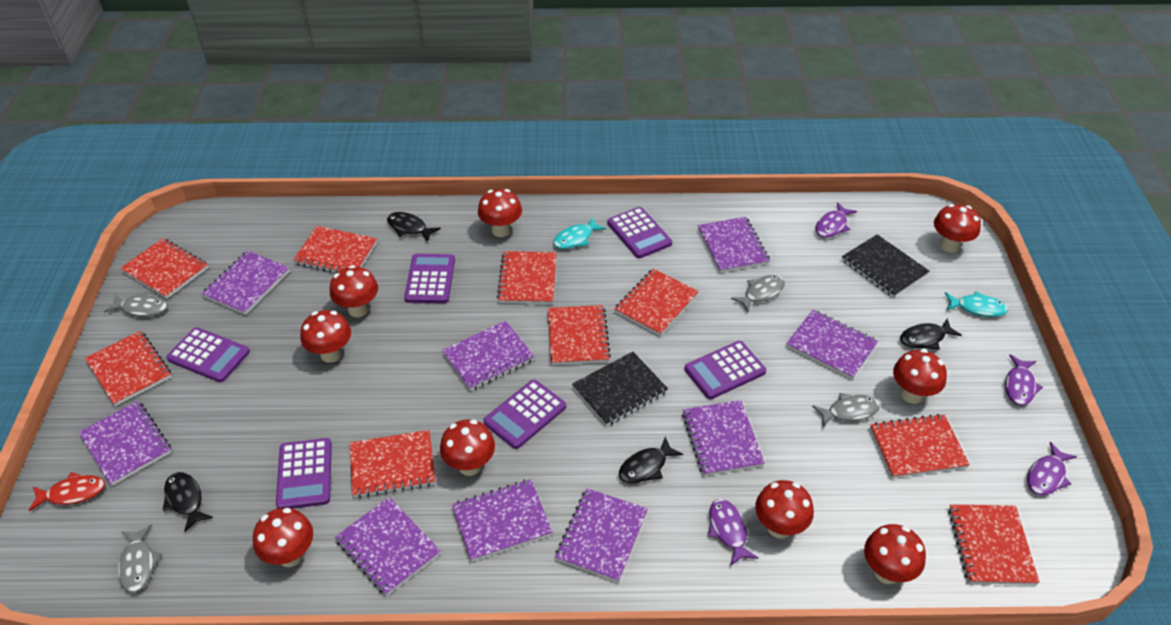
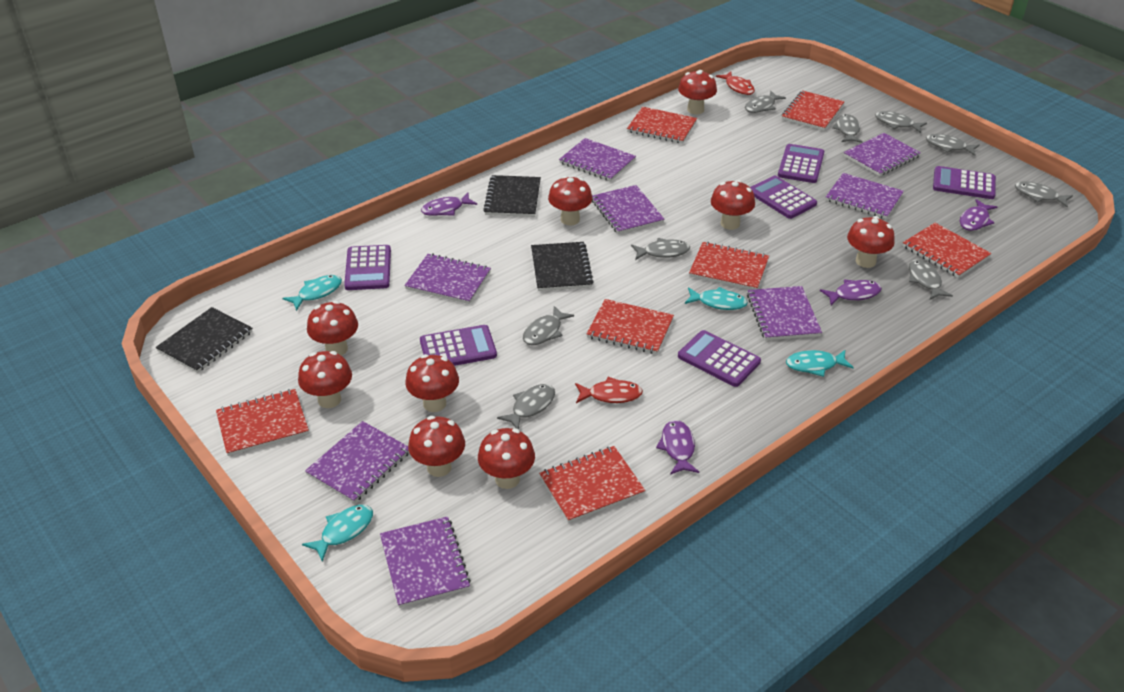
black fish: [163,472,213,532] [387,212,441,242] [619,437,683,484] [900,318,962,350] = 4 -> none = 0
black notebook: [572,352,668,426] [842,234,930,297] = 2 -> [156,307,253,373] [483,175,541,217] [531,242,594,291] = 3
grey fish: [104,291,168,317] [118,524,162,592] [731,275,785,312] [812,393,880,427] = 4 -> [497,384,555,429] [523,306,574,345] [631,238,690,260] [745,91,786,113] [832,114,863,143] [875,111,927,133] [909,259,953,300] [926,134,980,156] [1015,181,1073,208] = 9
purple notebook: [79,401,171,486] [201,251,290,315] [335,497,441,596] [442,321,535,391] [452,479,553,562] [555,488,648,582] [682,400,765,476] [698,217,770,273] [786,310,878,379] = 9 -> [305,421,409,503] [380,516,471,608] [404,254,491,304] [559,138,636,182] [592,185,665,234] [747,286,822,340] [825,173,904,219] [844,133,921,176] = 8
red fish: [29,472,105,511] = 1 -> [575,377,643,403] [716,72,755,95] = 2
red notebook: [85,331,171,406] [120,238,209,299] [293,226,377,273] [350,430,436,498] [497,251,556,304] [548,305,611,365] [614,268,699,336] [870,414,970,478] [948,504,1040,585] = 9 -> [216,389,309,456] [539,446,646,523] [587,299,674,354] [627,107,697,144] [689,242,769,290] [782,90,845,131] [903,223,992,278] = 7
turquoise fish: [553,217,606,249] [945,291,1008,317] = 2 -> [283,275,342,311] [302,505,373,562] [685,287,748,310] [786,350,854,377] = 4

